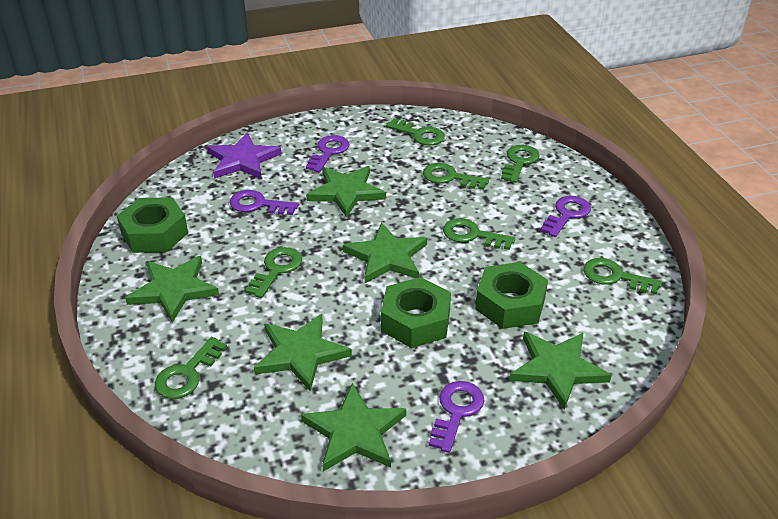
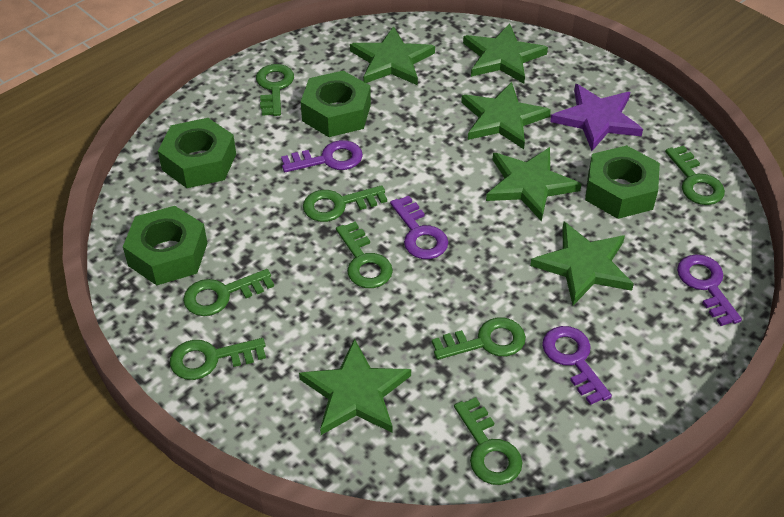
green key: [155,337,227,399] [246,247,302,298] [386,118,445,145] [423,163,489,190] [443,218,515,250] [501,145,540,183] [583,258,662,295] = 7 -> [170,338,266,380] [183,269,274,316] [256,64,294,116] [303,185,387,222] [336,222,393,288] [432,318,526,360] [454,397,523,485] [665,145,725,205] = 8
green nut: [117,197,188,253] [381,277,451,348] [475,262,548,329] = 3 -> [123,206,207,285] [158,118,236,188] [301,71,371,137] [585,145,660,219] = 4

